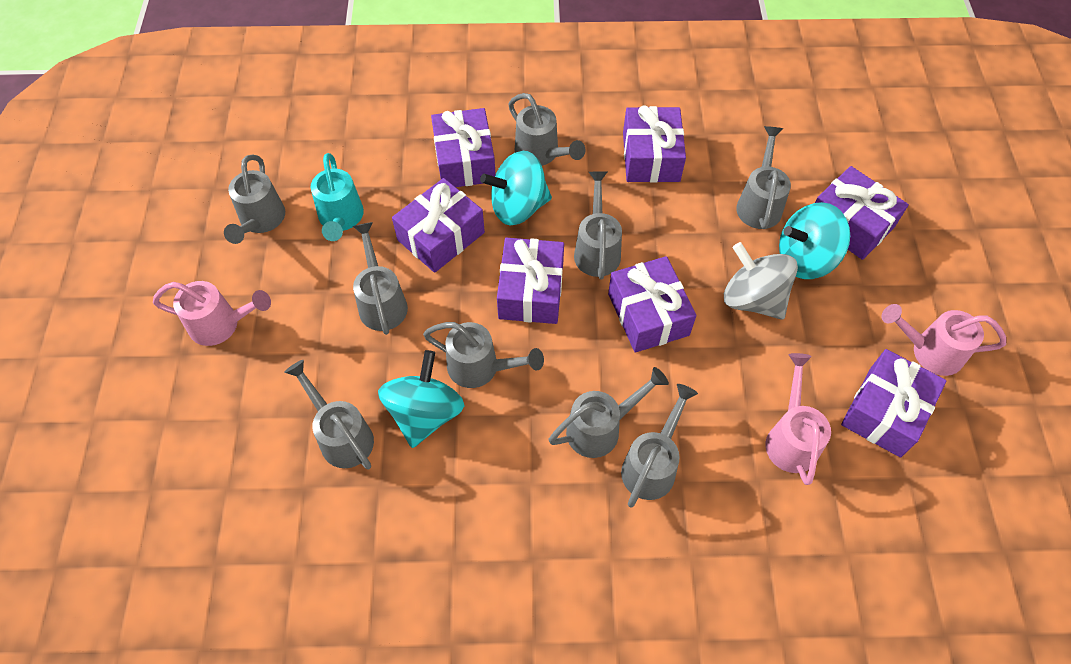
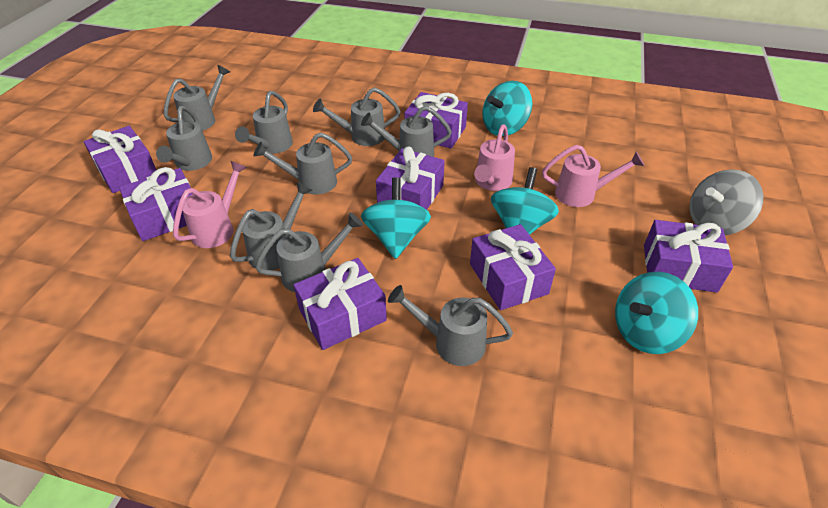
turquoise spinning top: [378,350,465,448] [480,151,552,225] [779,202,850,279] = 3 -> [361,177,431,259] [482,81,532,136] [491,167,559,235] [615,272,698,354] = 4
turquoise watering can: [311,153,364,241] = 1 -> none = 0

